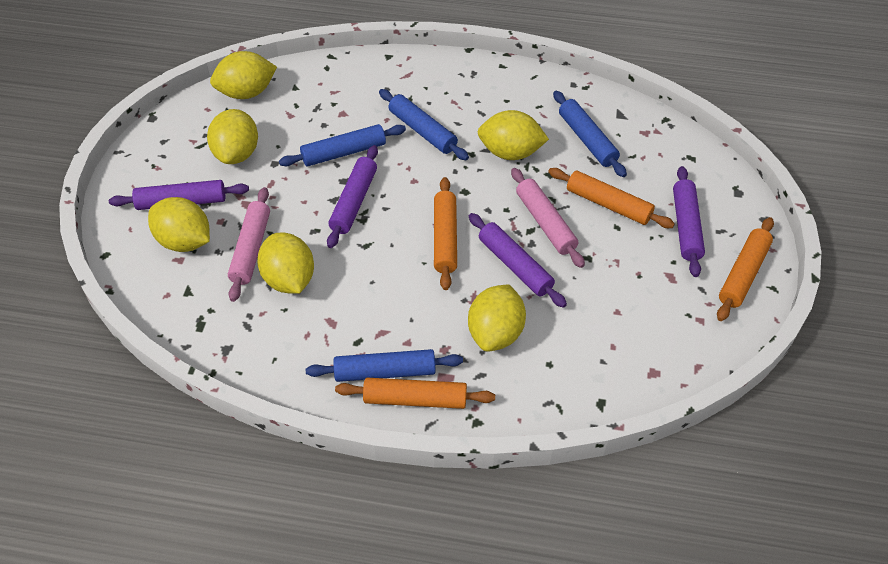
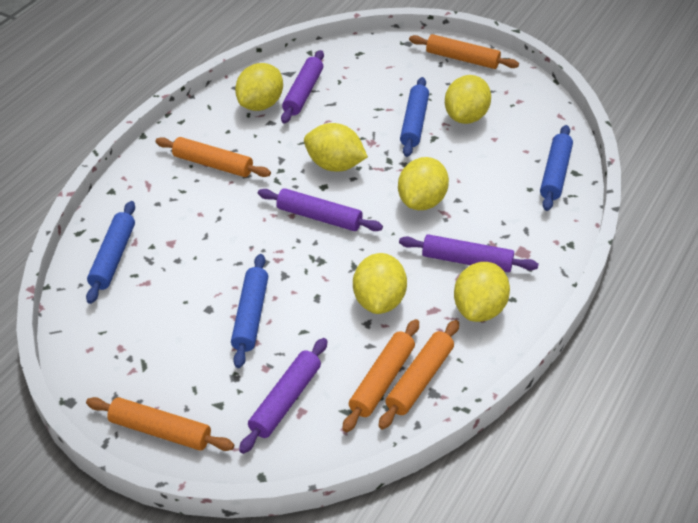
orange rolling pin: [335,378,495,409] [434,177,457,290] [548,168,675,228] [717,217,774,321] = 4 -> [86,397,234,451] [155,137,271,177] [342,319,419,432] [378,320,459,429] [409,34,519,69] = 5
pink rolling pin: [228,187,270,302] [511,168,585,268] = 2 -> none = 0

